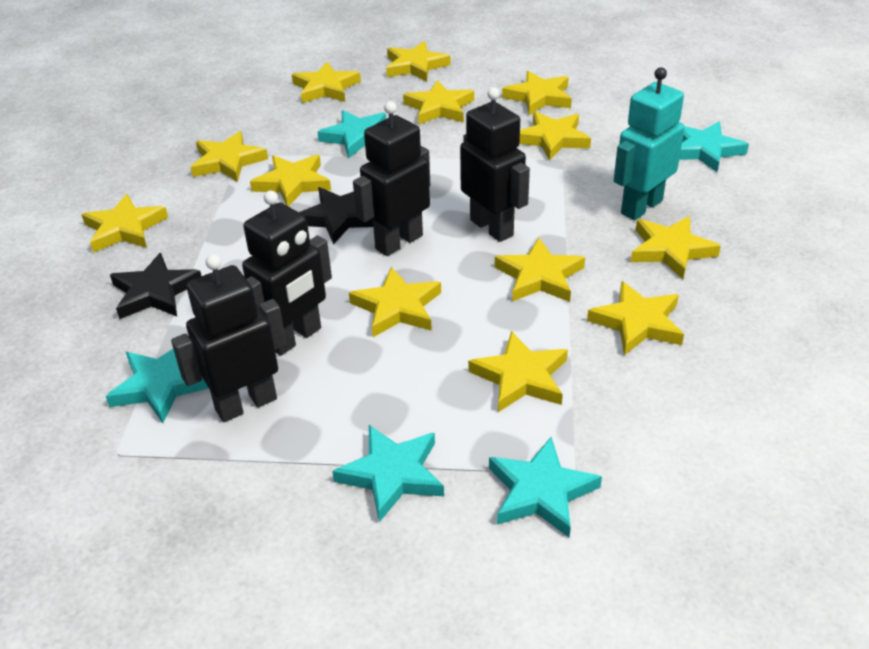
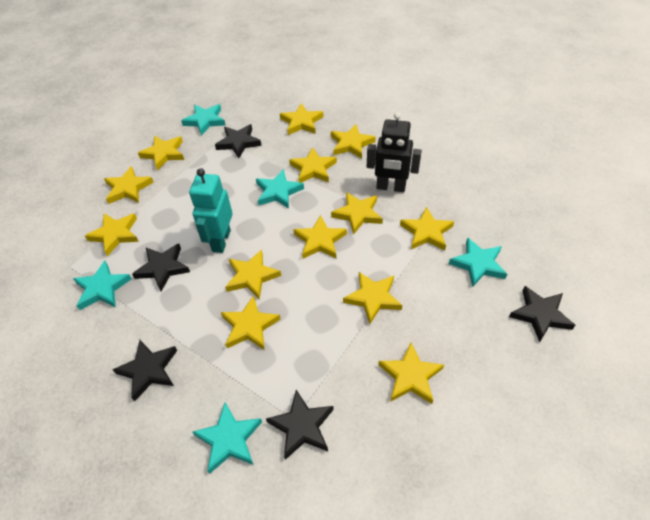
black robot: [171,254,286,422] [242,191,332,356] [353,101,430,256] [460,87,530,242] = 4 -> [367,112,422,192] = 1
black star: [110,253,201,319] [299,187,373,245] = 2 -> [112,340,177,401] [132,244,190,291] [215,124,262,158] [266,390,334,460] [509,286,575,342] = 5

